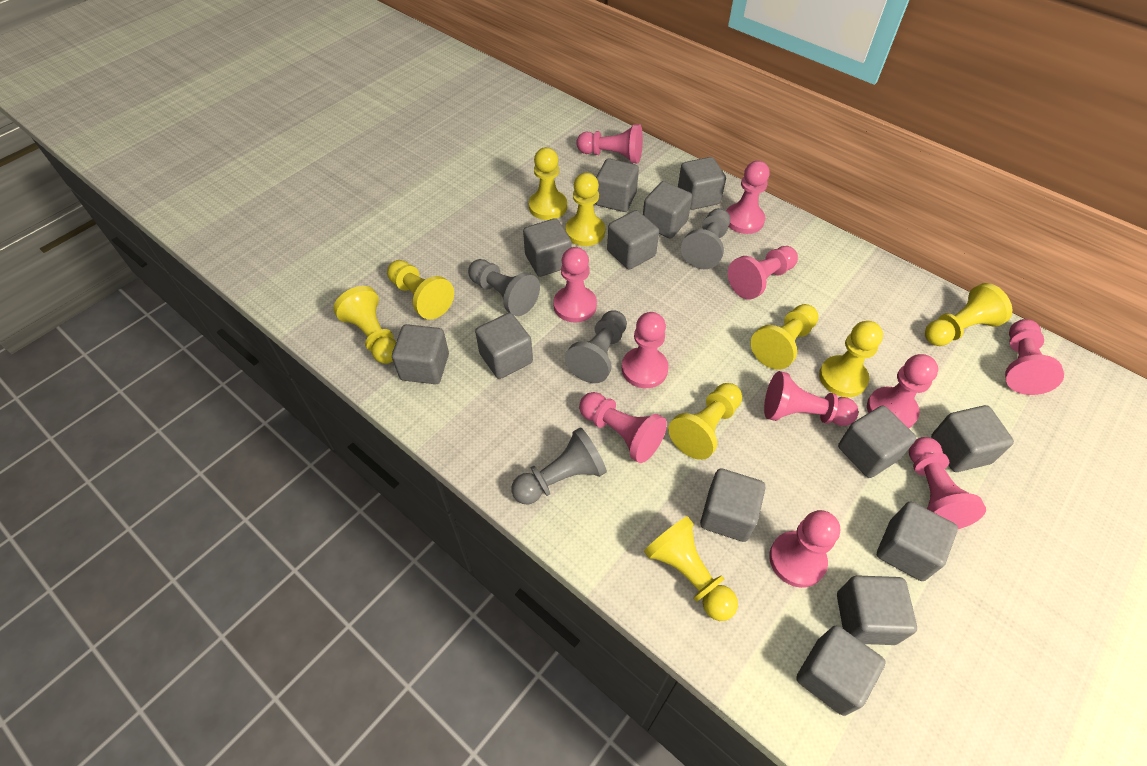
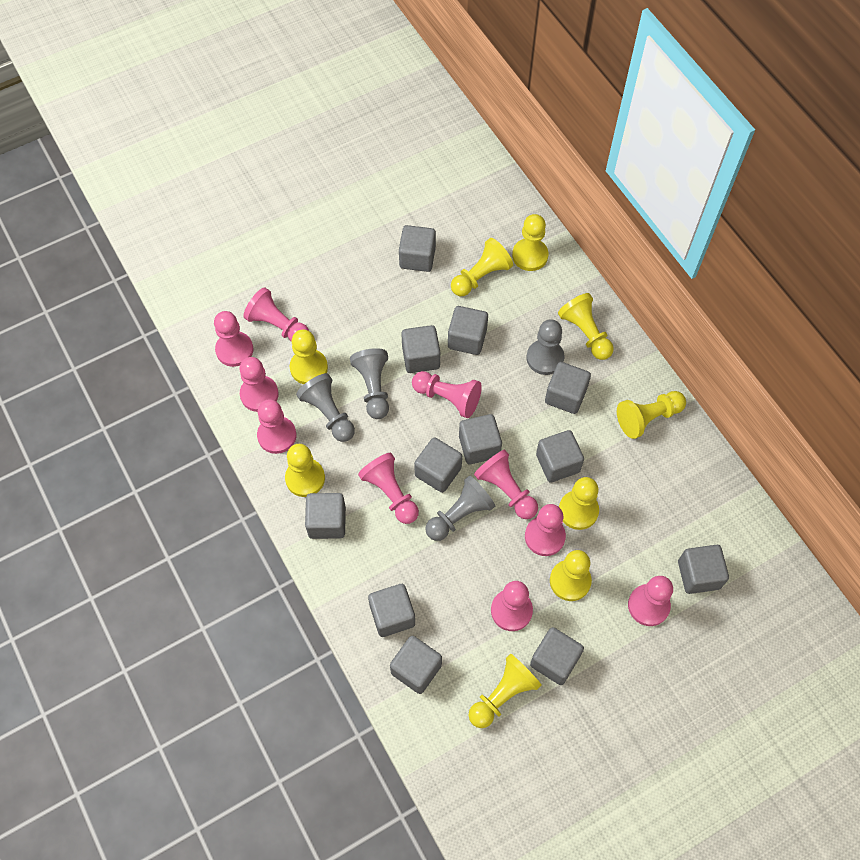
grey cube: [392,324,449,384] [475,313,533,379] [523,218,572,277] [595,158,639,212] [607,210,659,270] [643,181,692,239] [678,157,726,210] [700,469,765,542] [796,626,886,716] [837,575,917,645] [838,406,916,478] [877,501,958,581] [931,405,1014,472] = 13 -> [305,493,346,539] [368,584,415,637] [390,636,442,694] [399,225,436,272] [401,325,440,373] [414,437,462,493] [448,306,488,355] [459,414,502,464] [530,627,584,685] [536,430,584,483] [545,362,591,414] [678,545,729,594] = 12
pink pawn: [553,247,597,323] [576,124,643,163] [579,392,667,463] [622,312,669,388] [727,161,770,234] [728,246,798,299] [764,371,859,426] [769,510,840,588] [867,354,938,428] [909,437,986,529] [1005,319,1064,395] = 11 -> [214,311,253,367] [239,357,279,412] [243,287,309,342] [257,399,296,454] [358,453,419,524] [412,371,482,418] [474,450,538,519] [491,581,533,631] [525,504,566,556] [628,576,673,626] = 10

